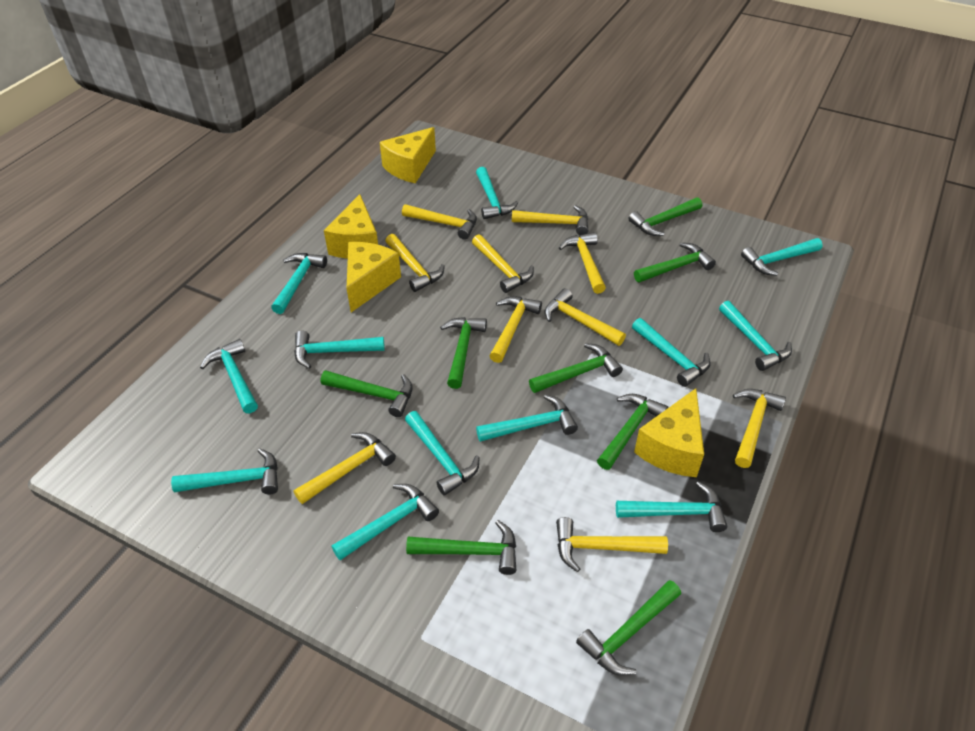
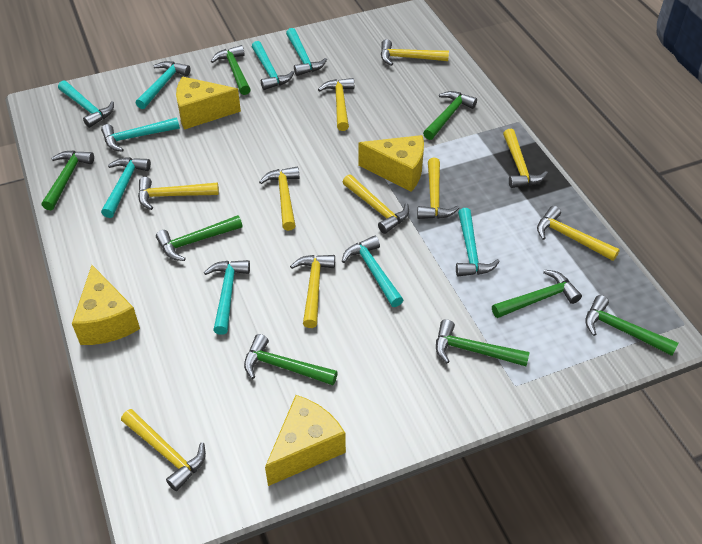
turquoise hammer: [171,448,278,494] [200,339,258,413] [271,253,327,314] [294,331,385,369] [331,484,439,560] [405,411,480,495] [476,167,518,219] [476,395,578,442] [616,481,727,532] [632,318,711,387] [719,301,792,371] [741,238,823,276] = 12 -> [58,80,114,128] [101,117,180,152] [101,157,151,218] [136,61,191,109] [204,260,250,335] [252,41,294,90] [286,28,327,76] [342,235,403,307] [456,208,500,276] = 9

